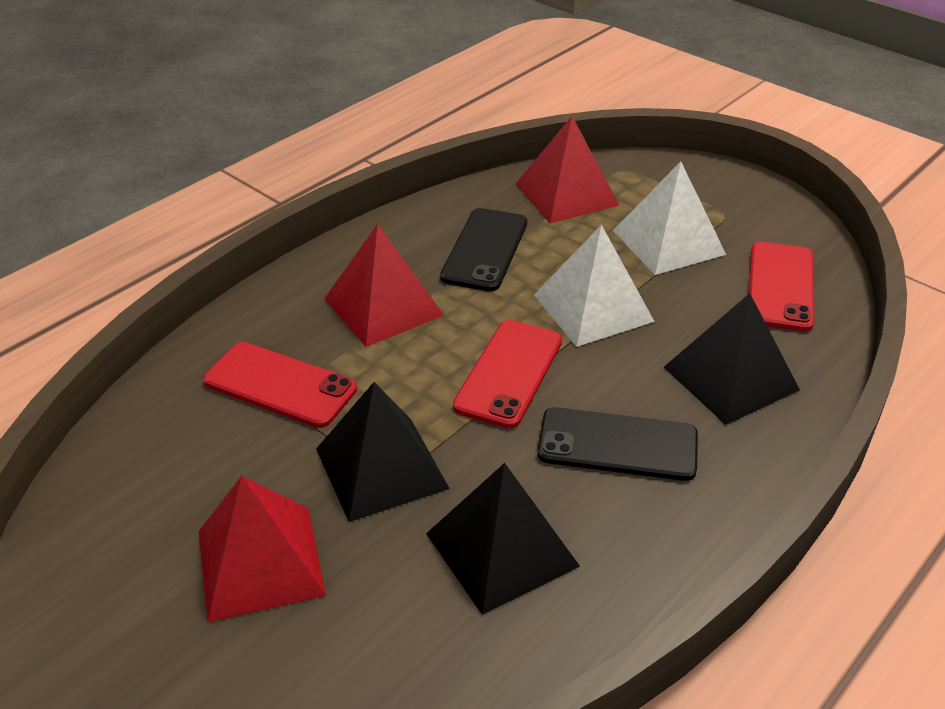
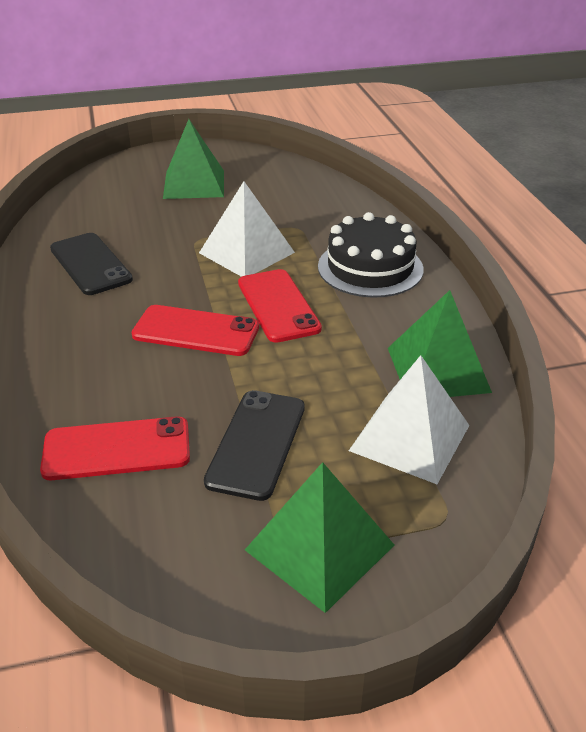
black cake: none = 0 -> [318,212,424,298] = 1
black pyramid: [316,382,450,522] [426,463,580,615] [664,293,800,425] = 3 -> none = 0
green pyramid: none = 0 -> [163,119,224,199] [245,462,394,613] [388,290,492,397] = 3
red pyramid: [199,476,326,622] [324,224,444,347] [516,116,619,224] = 3 -> none = 0

